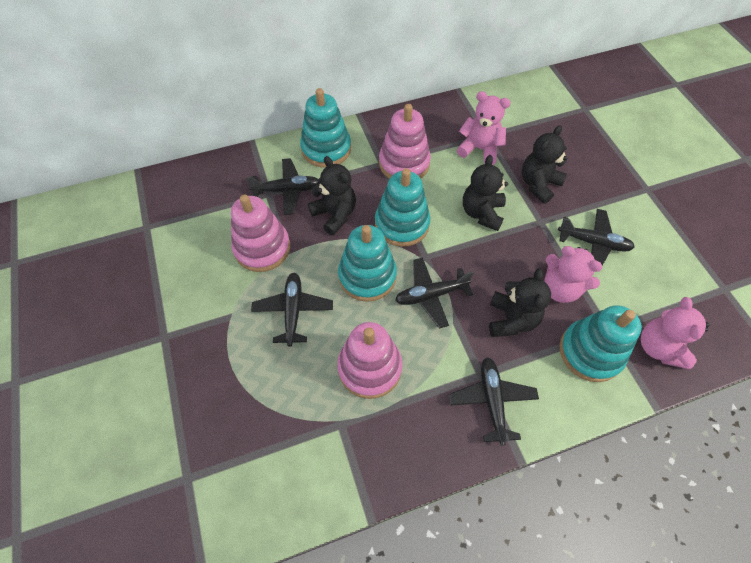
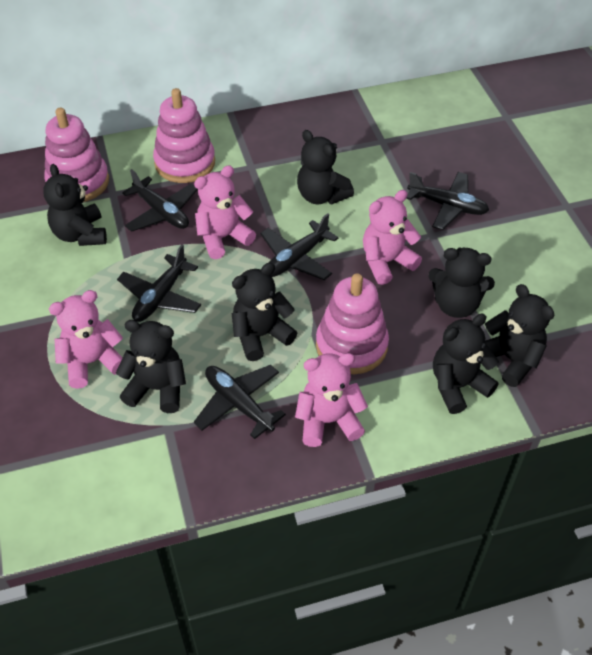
black teddy bear: [308,156,356,235] [463,155,508,231] [489,268,551,337] [522,125,567,204] = 4 -> [43,164,107,246] [116,320,186,413] [232,263,297,361] [297,130,354,204] [428,248,495,318] [433,313,499,414] [485,284,554,387] = 7
pink teddy bear: [457,91,511,165] [544,246,603,303] [641,297,709,369] = 3 -> [49,290,123,389] [194,165,256,259] [295,353,368,447] [363,190,422,285] = 4
turquoise stacking toy: [300,88,351,168] [338,225,397,302] [375,168,430,247] [559,305,642,382] = 4 -> none = 0

